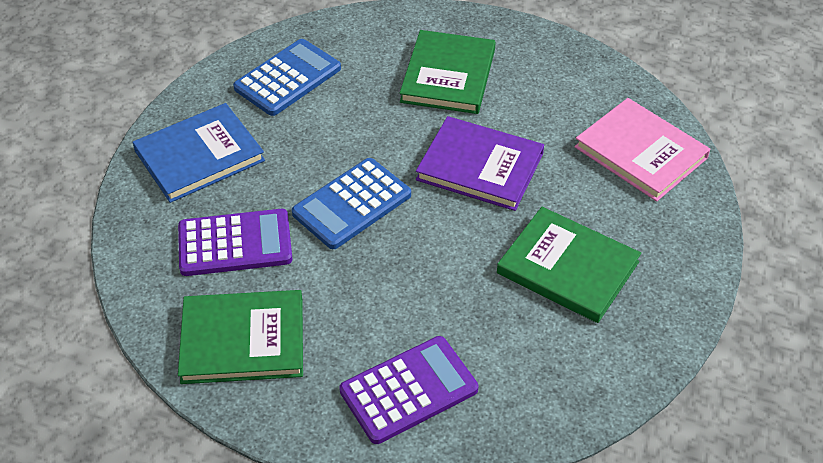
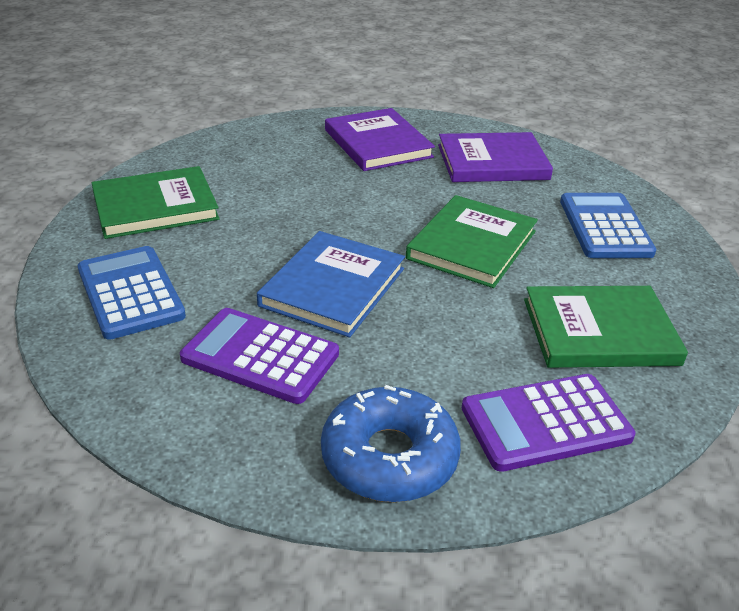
blue donut: none = 0 -> [321,385,461,502] = 1
pink book: [574,98,710,202] = 1 -> none = 0
purple book: [416,116,544,211] = 1 -> [325,108,435,171] [438,132,553,182] = 2

